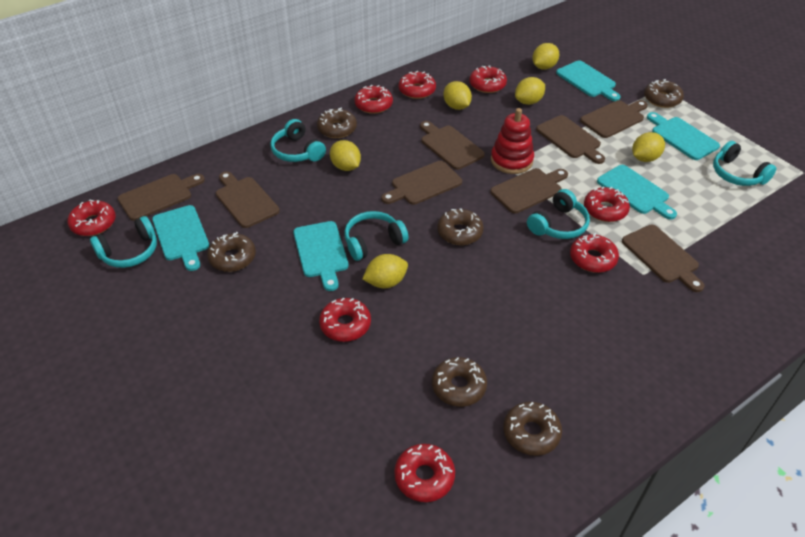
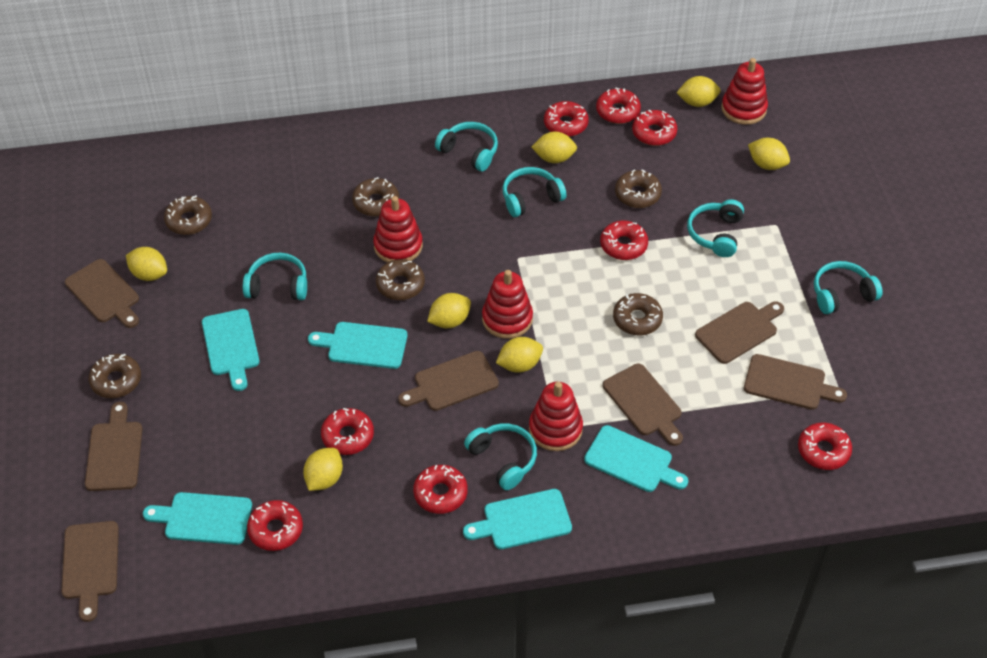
brown cutting board: [118,174,205,221] [216,171,280,228] [381,161,462,205] [420,121,485,170] [490,168,568,214] [536,115,605,164] [580,100,648,138] [622,225,705,292] = 8 -> [61,521,119,622] [65,259,139,328] [85,402,143,491] [398,351,499,411] [603,364,683,446] [695,301,784,364] [744,354,847,410] = 7
red stacking toy: [491,108,534,174] = 1 -> [373,196,423,262] [482,270,533,339] [529,382,583,451] [721,58,768,125] = 4
turquoise headphones: [90,216,157,268] [270,119,326,162] [344,211,409,261] [527,189,590,239] [713,141,776,186] = 5 -> [243,253,307,300] [435,122,498,172] [464,423,537,490] [503,167,566,217] [687,199,744,257] [814,261,883,314] = 6
yellow lemon: [330,140,361,171] [362,254,408,288] [443,81,472,110] [515,77,545,105] [532,43,559,70] [632,132,665,162] = 6 -> [126,247,167,281] [303,448,343,491] [427,293,471,328] [496,337,543,373] [532,131,577,163] [676,76,721,107] [748,138,790,170] = 7

